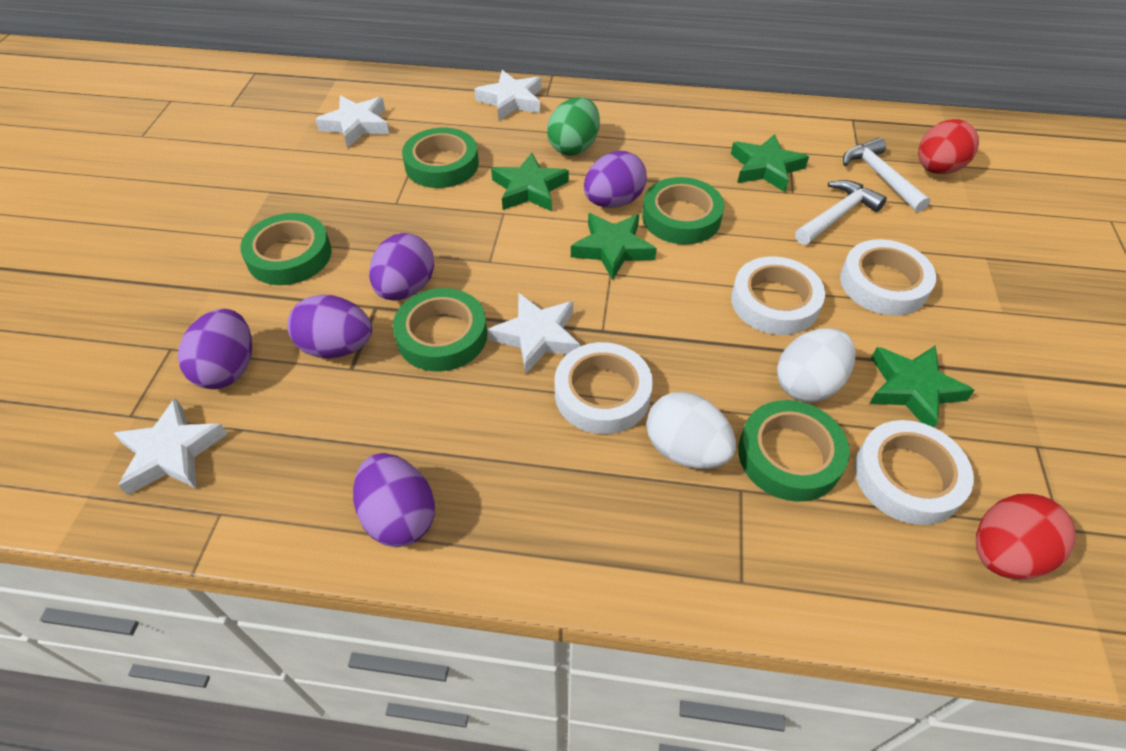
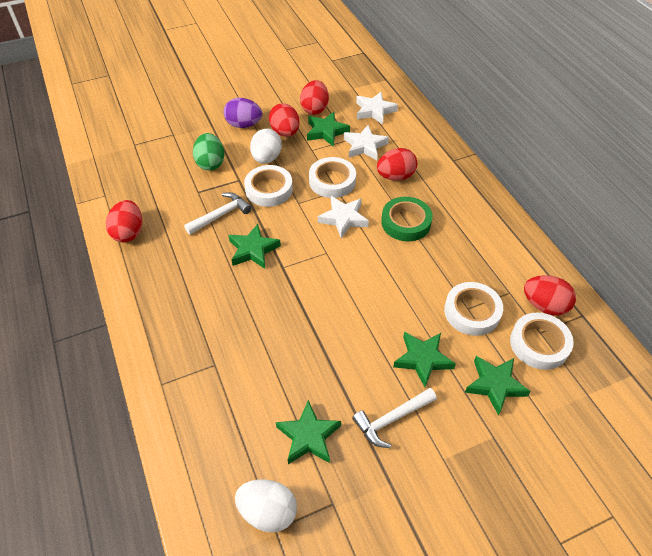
green star: [491,152,569,211] [571,213,657,280] [731,134,809,192] [869,345,975,427] = 4 -> [228,224,281,269] [276,400,341,464] [307,112,350,146] [393,332,456,387] [465,356,531,415] = 5
green tape: [240,213,332,285] [393,288,487,371] [402,128,479,188] [642,177,724,244] [738,400,850,502] = 5 -> [381,197,433,241] = 1
purple egg: [178,309,252,389] [287,295,372,358] [353,453,435,547] [369,233,434,301] [584,151,647,208] = 5 -> [224,98,262,128] = 1
red egg: [918,119,979,174] [976,494,1076,579] = 2 -> [106,200,142,243] [269,103,299,137] [300,80,329,115] [377,148,417,180] [524,275,576,315] = 5
white star: [114,398,228,495] [315,95,389,148] [474,70,541,121] [487,293,580,374] = 4 -> [318,196,369,238] [344,125,389,160] [356,92,398,125] = 3

